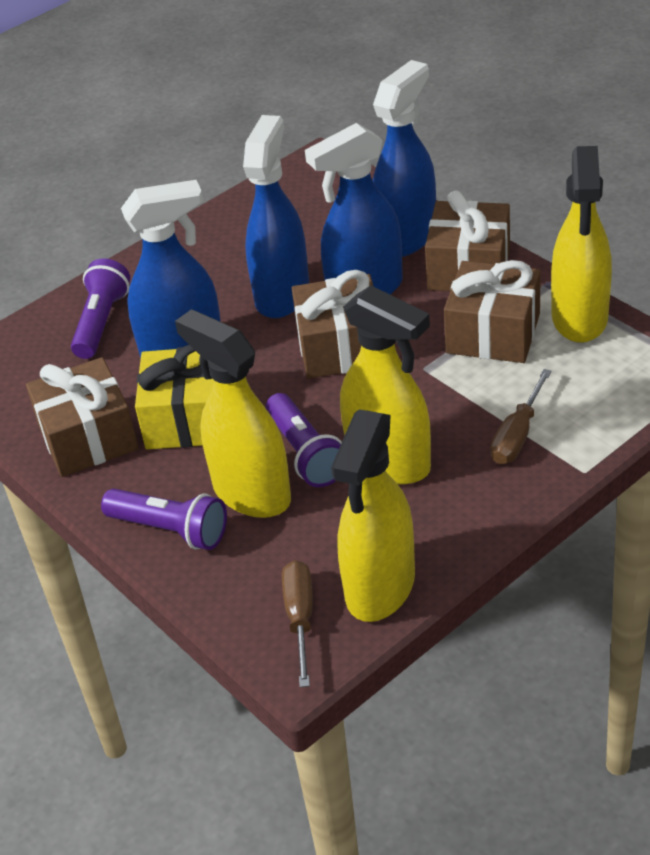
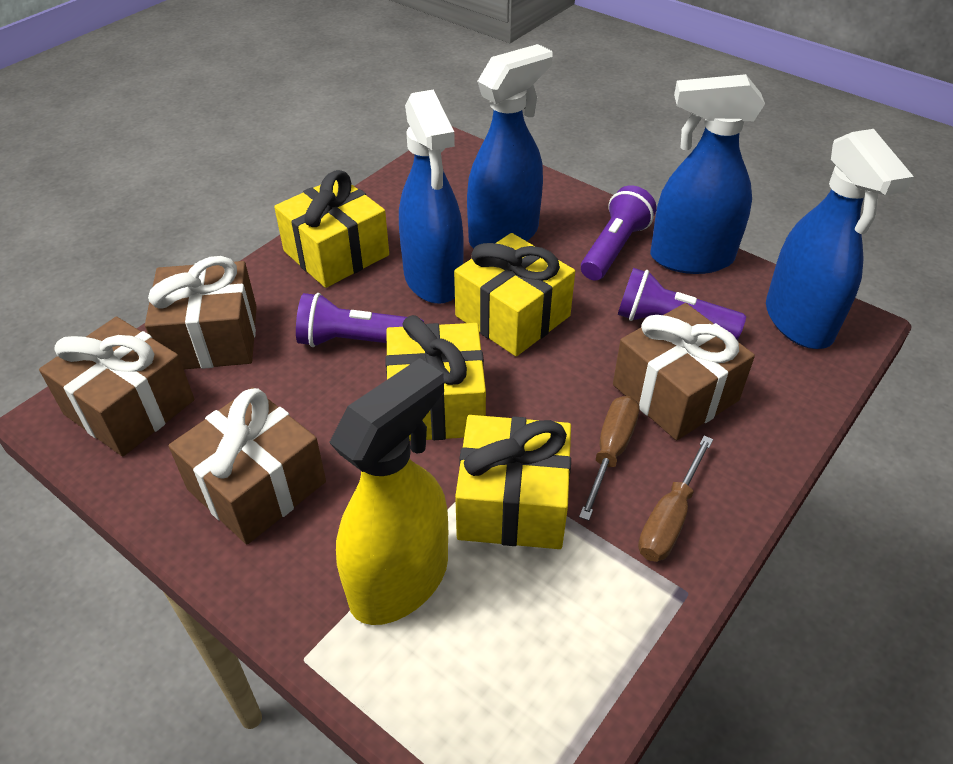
yellow gift: [135,345,215,450] = 1 -> [274,170,389,288] [385,315,486,441] [454,233,575,356] [455,415,571,549] = 4
yellow spray bottle: [175,309,291,518] [331,410,415,622] [340,285,431,485] [551,146,612,343] = 4 -> [329,358,448,625] = 1

